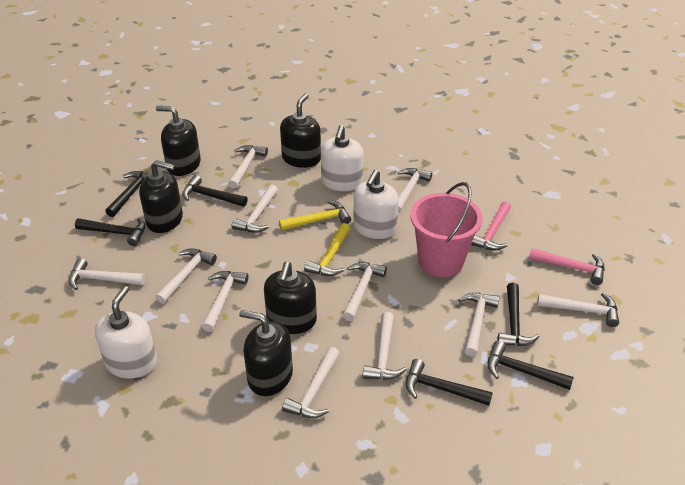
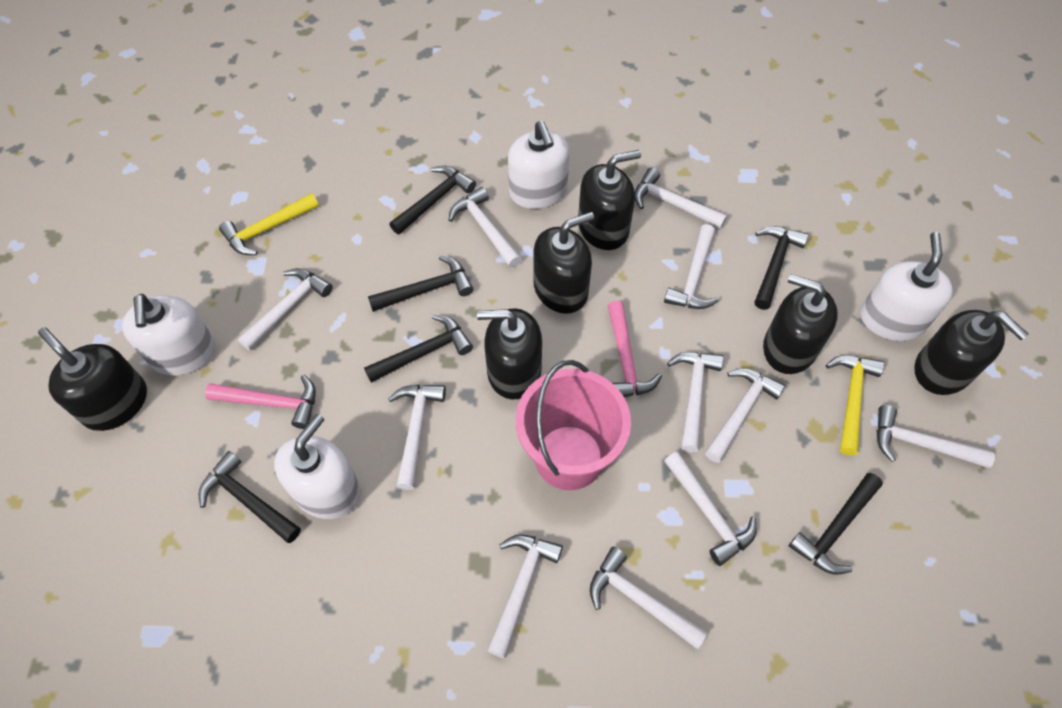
black soap dispenser: [139,160,183,233] [156,106,201,176] [239,310,293,396] [264,261,317,334] [280,93,321,168] = 5 -> [38,327,147,431] [477,308,542,399] [533,212,594,314] [578,150,641,250] [763,274,838,374] [914,310,1028,395] = 6
white soap dispenser: [95,286,157,379] [321,125,363,191] [353,170,399,239] = 3 -> [122,294,216,376] [274,414,361,519] [508,121,570,209] [860,232,953,341] = 4

